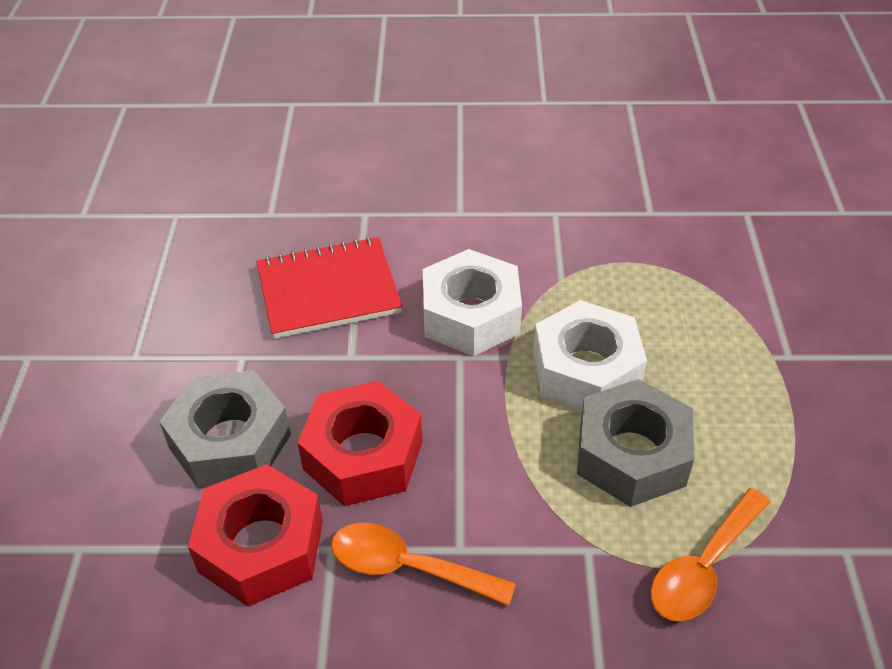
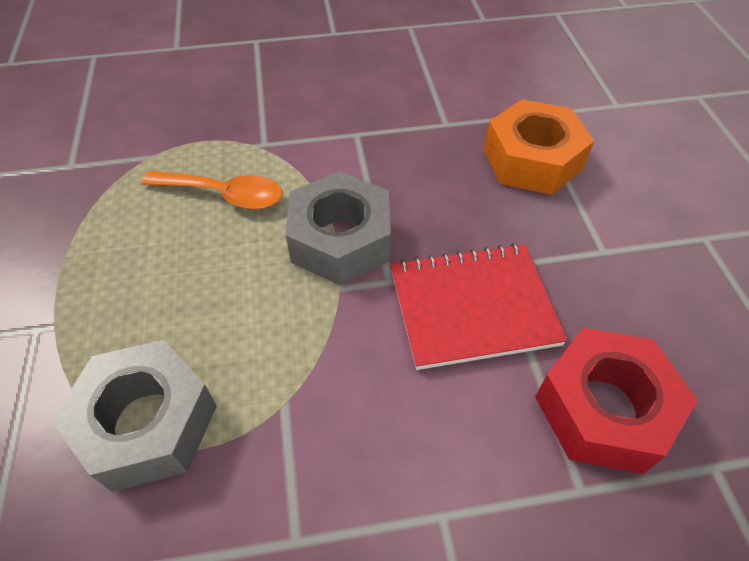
orange nut: none = 0 -> [484,99,594,195] = 1
orange spoon: [331,523,516,606] [651,488,770,621] = 2 -> [142,171,283,209] = 1
red nut: [188,464,323,607] [297,381,422,506] = 2 -> [535,328,698,474] = 1
white nut: [423,249,522,356] [533,300,647,410] = 2 -> none = 0

